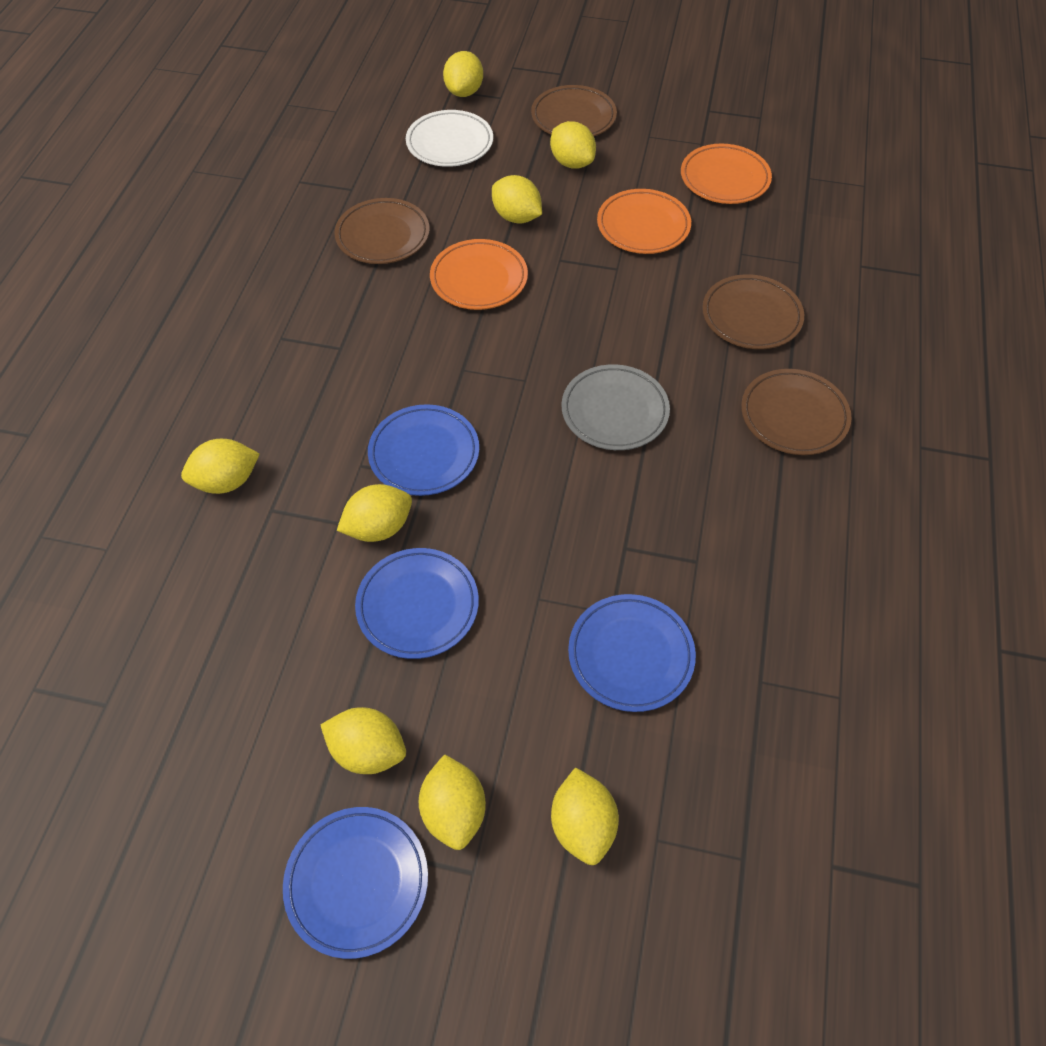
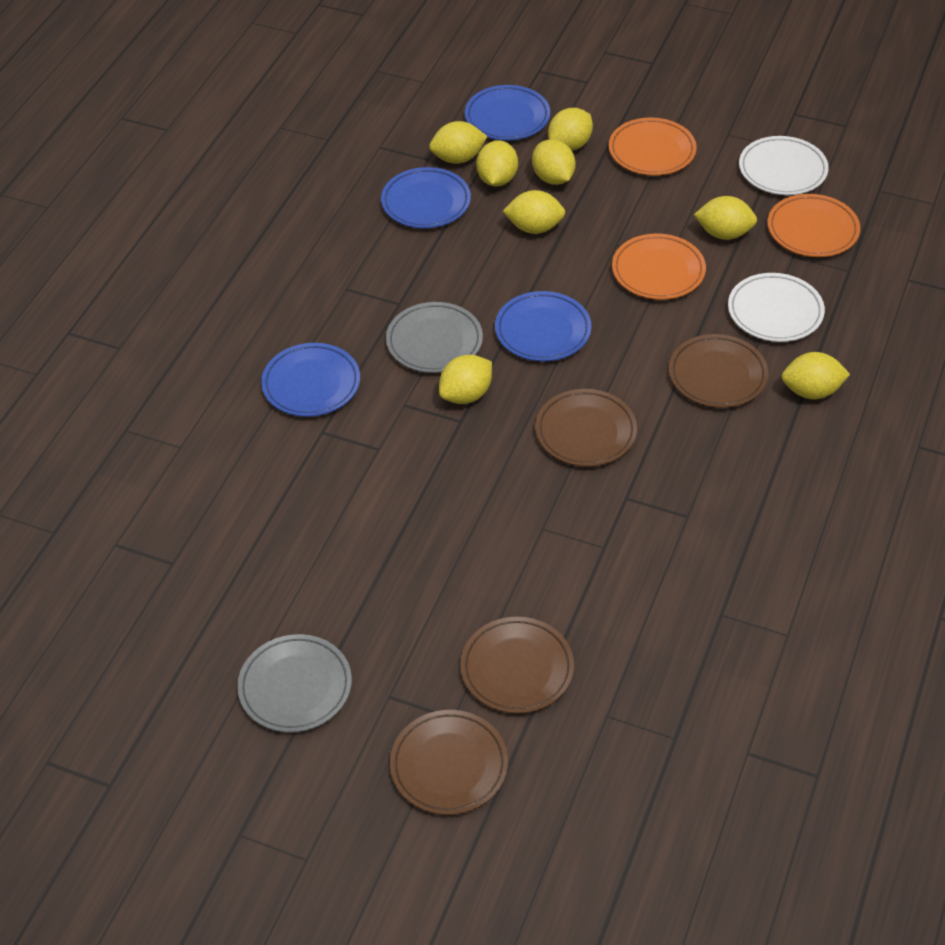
grey plate: [561,364,670,450] = 1 -> [237,634,352,732] [386,302,483,373] = 2
white plate: [406,110,493,167] = 1 -> [728,273,825,342] [739,136,829,195] = 2

